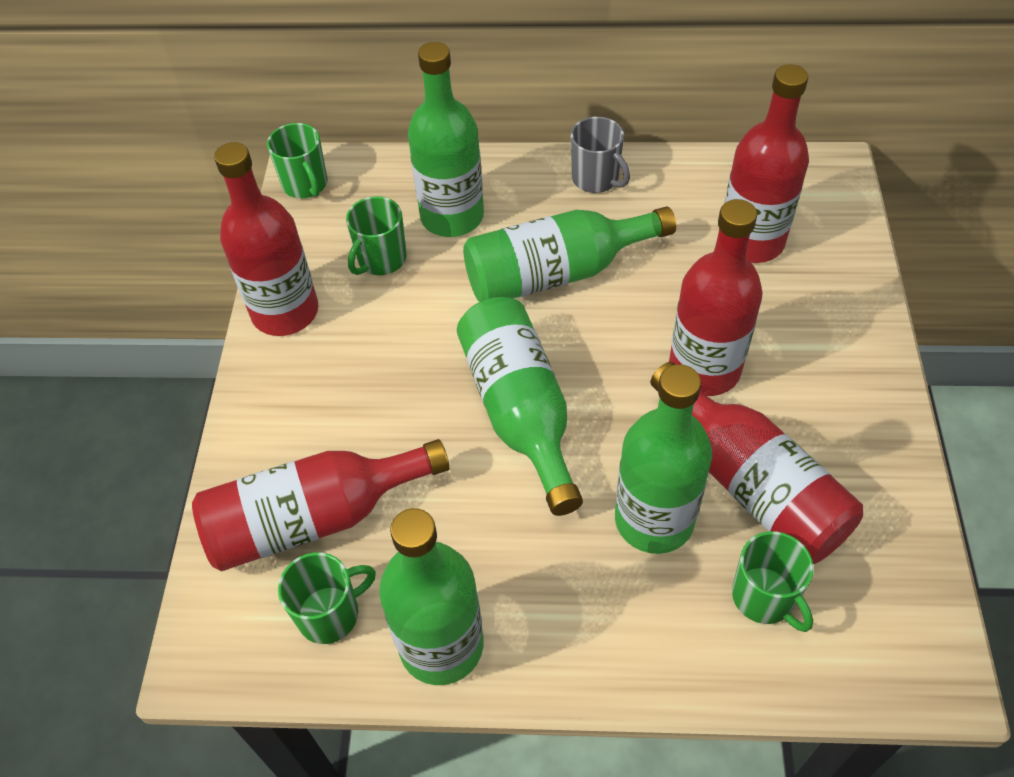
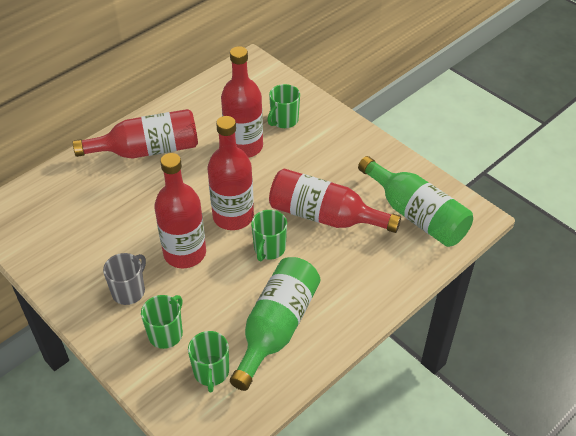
green bottle: [379,508,484,685] [408,42,484,237] [457,297,583,516] [463,207,676,302] [615,364,712,554] = 5 -> [230,257,320,391] [358,156,473,247] = 2

